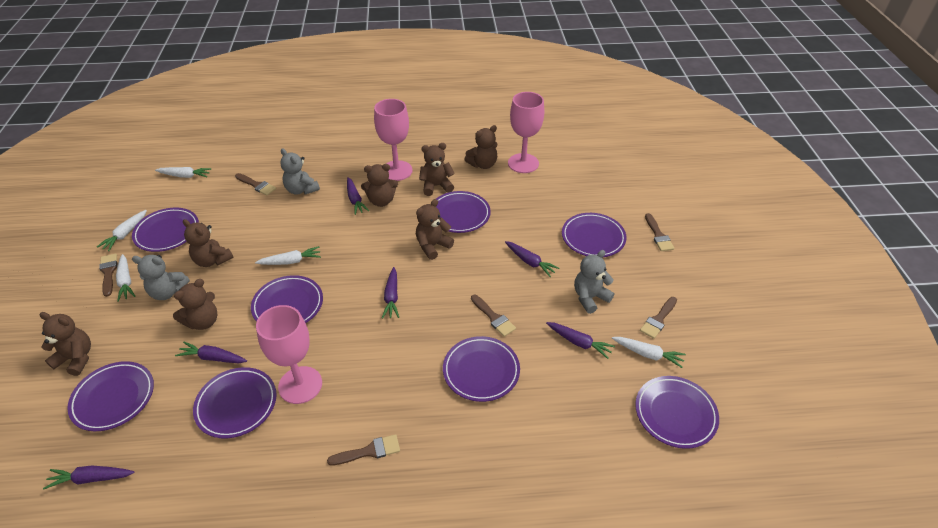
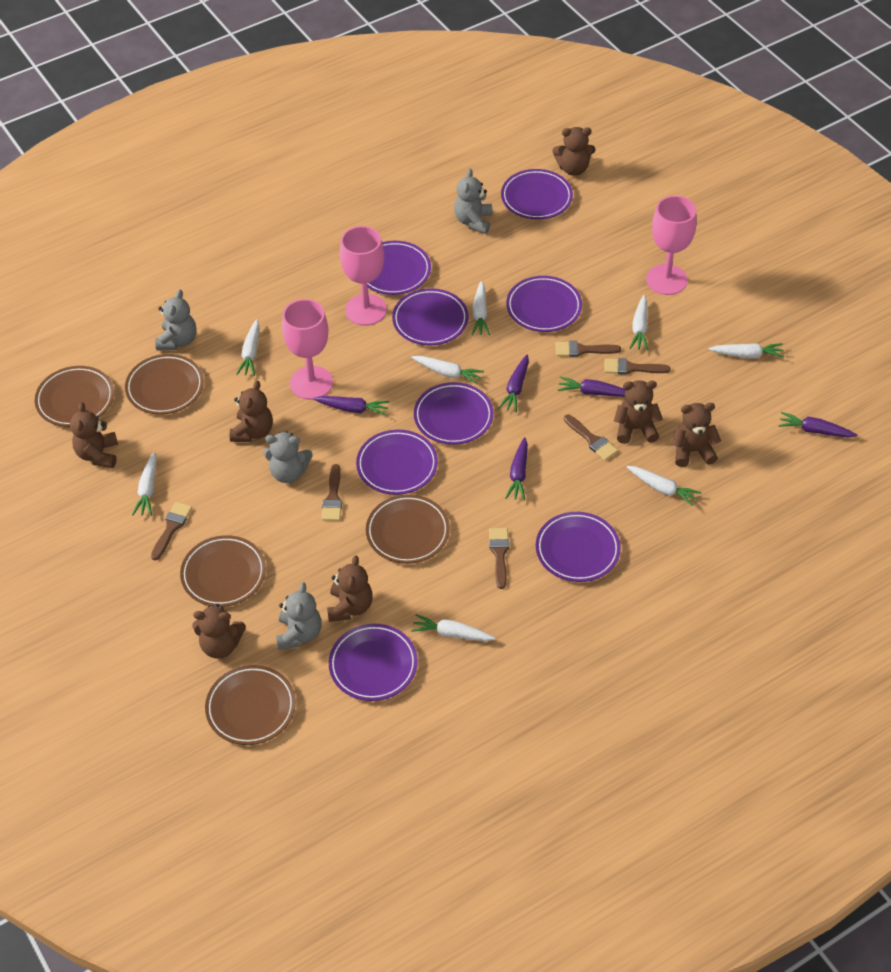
brown plate: none = 0 -> [35,366,114,427] [125,354,204,415] [180,535,266,607] [205,665,296,745] [366,494,450,564] = 5
grey teddy bear: [132,255,190,300] [280,148,320,195] [574,250,614,314] = 3 -> [155,289,197,351] [263,431,313,483] [276,582,322,650] [454,169,493,234] = 4
purple carrot: [43,466,135,490] [175,342,247,363] [347,178,369,215] [382,267,399,318] [505,241,559,277] [546,322,615,359] = 6 -> [313,396,390,416] [499,355,529,412] [505,437,528,501] [558,376,625,397] [779,412,857,438] = 5
white carrot: [97,210,147,251] [116,254,135,302] [155,167,211,178] [255,246,321,265] [612,337,686,368] = 5 -> [132,452,157,516] [236,319,259,376] [411,356,484,385] [411,614,496,641] [471,281,490,335] [627,466,701,507] [630,295,648,350] [708,343,784,358] = 8

